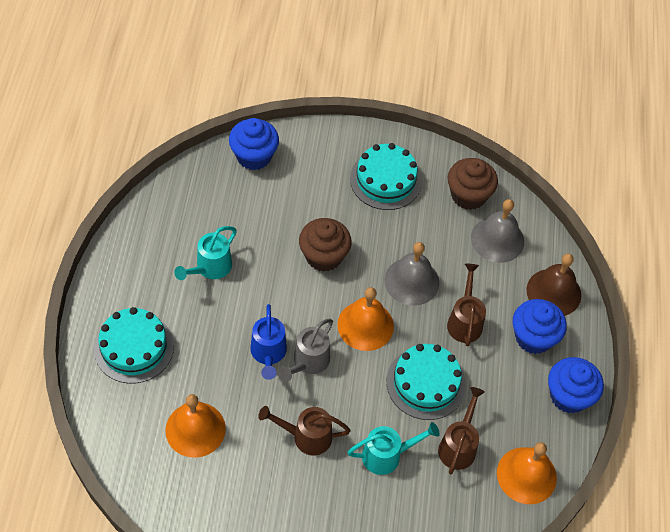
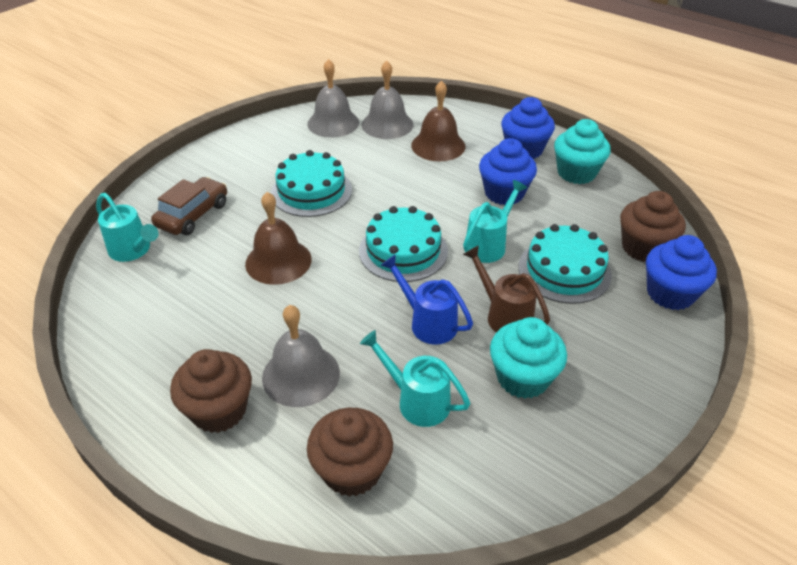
brown bell: [527,254,581,316] = 1 -> [245,192,312,285] [411,80,465,161] = 2
brown car: none = 0 -> [151,177,227,235] = 1
brown cupcake: [299,218,352,272] [448,158,498,210] = 2 -> [170,349,252,433] [307,408,393,497] [620,191,686,262] = 3
brown watering can: [258,406,351,455] [438,387,485,474] [447,264,486,346] = 3 -> [463,245,550,332] = 1
grey bell: [384,242,439,306] [471,199,524,263] = 2 -> [262,305,340,407] [307,59,359,137] [362,61,414,139] = 3
grey watering can: [278,319,333,382] = 1 -> none = 0
orange bell: [165,394,226,458] [337,287,394,351] [497,442,557,504] = 3 -> none = 0
turquoise cupcake: none = 0 -> [490,317,567,399] [554,119,611,184] = 2
turquoise watering can: [174,226,237,280] [348,422,440,475] = 2 -> [96,193,158,262] [360,330,470,427] [463,180,527,263] = 3

